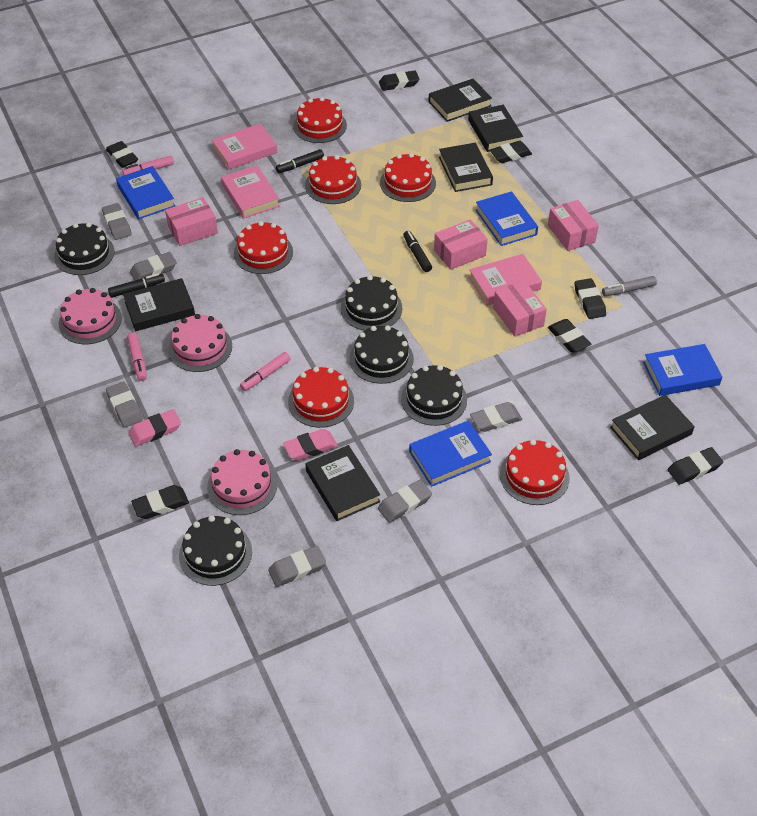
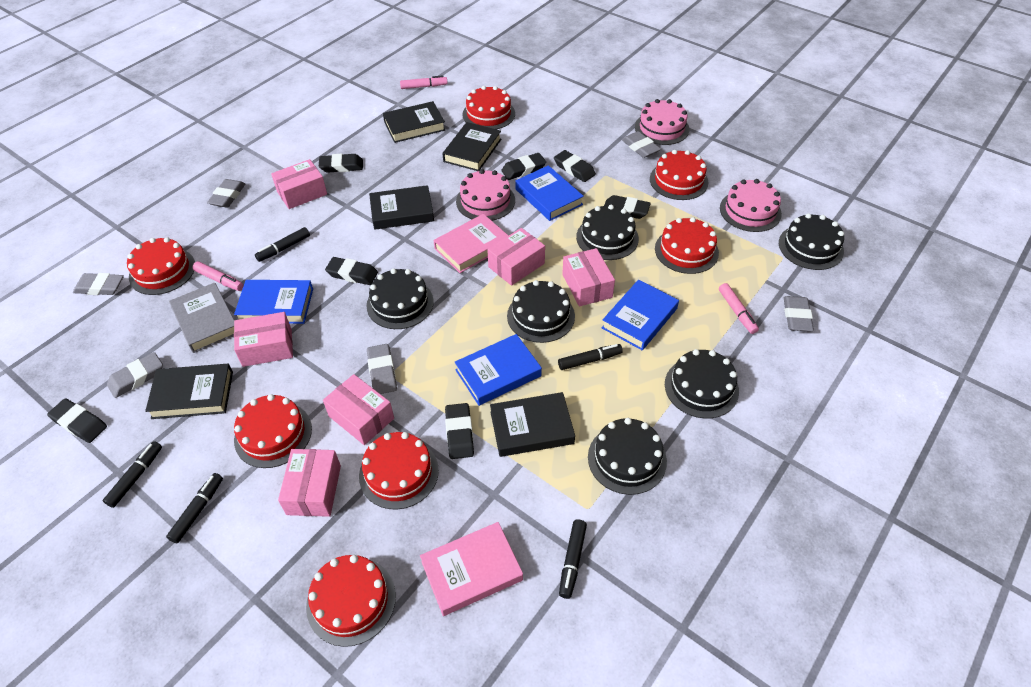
black book: [123,278,195,331] [305,445,380,521] [428,79,492,122] [439,143,493,192] [468,105,523,152] [610,395,695,460] = 6 -> [145,364,233,419] [369,185,434,230] [383,101,445,143] [442,122,501,171] [490,392,575,457] = 5
black cake: [54,223,114,275] [179,515,252,586] [341,275,402,331] [349,325,414,384] [401,365,467,426] = 5 -> [366,268,434,329] [507,280,575,343] [576,205,639,260] [588,418,667,495] [665,349,739,419] [779,213,844,270] = 6
black marker: [108,273,165,298] [276,149,324,173] [403,231,432,272] = 3 -> [103,441,162,508] [166,473,223,543] [255,227,310,262] [558,344,623,370] [559,519,587,599] = 5
grey book: none = 0 -> [169,283,235,353] = 1
grey marker: [602,276,657,296] = 1 -> none = 0
pink book: [212,124,277,170] [221,165,280,218] [469,254,542,306] = 3 -> [420,522,523,616] [433,214,509,273] = 2
pink box: [165,197,218,246] [434,219,488,270] [493,281,547,337] [548,200,599,251] = 4 -> [234,312,293,367] [271,159,327,209] [278,449,341,517] [323,374,394,445] [487,228,545,286] [562,248,615,306] = 6
pink eraser: [129,409,181,446] [283,429,338,461] = 2 -> none = 0
red cake: [234,221,293,274] [288,367,354,428] [293,97,347,143] [305,155,361,204] [380,153,436,202] [500,439,569,505] = 6 -> [127,237,195,295] [234,394,312,468] [306,555,396,647] [359,432,439,509] [462,86,515,129] [650,150,708,200] [655,217,719,274] = 7

